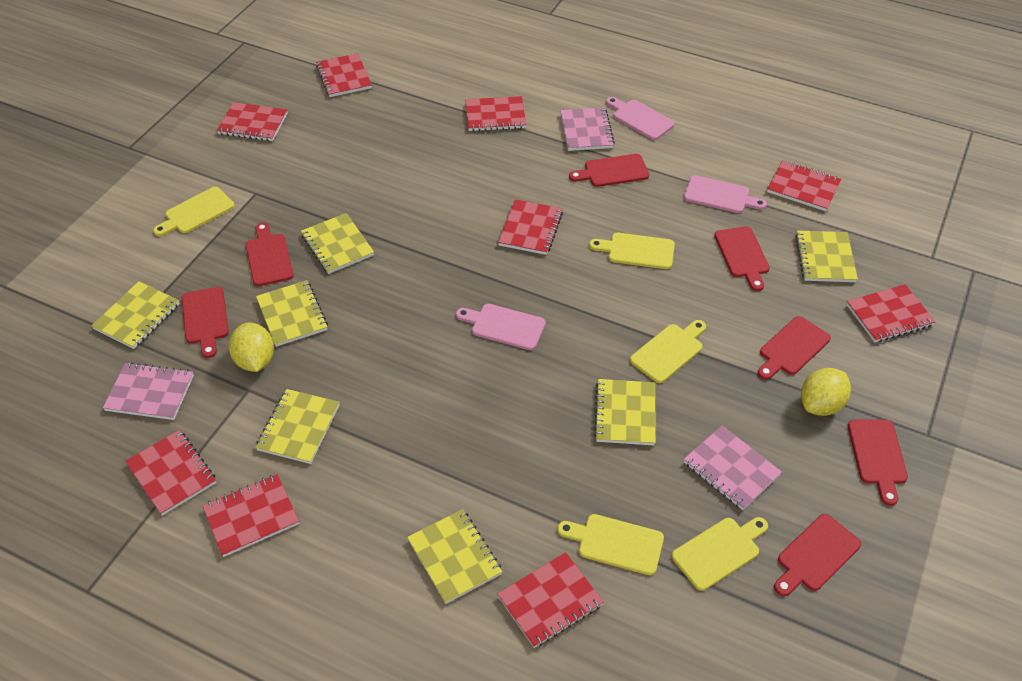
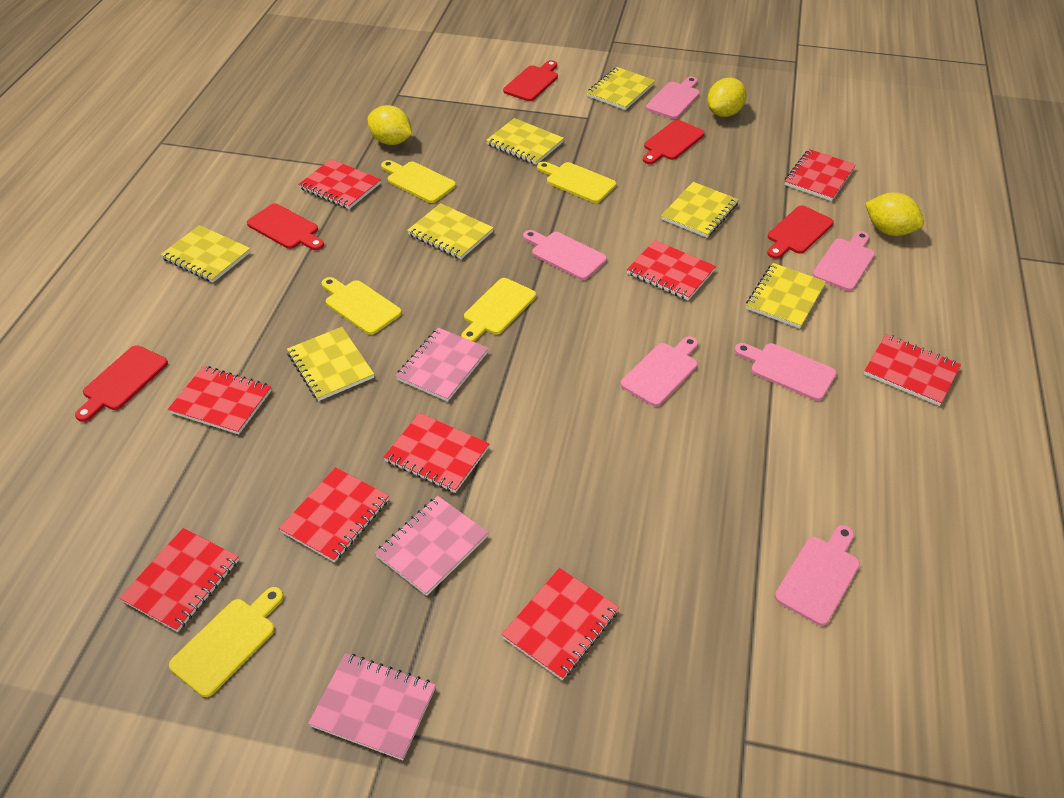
pink cutting board: [456,304,546,350] [606,97,675,140] [684,175,767,213] = 3 -> [523,230,607,280] [621,336,698,406] [646,77,700,119] [734,343,837,401] [775,525,860,626] [813,231,875,291] = 6
red cutting board: [182,287,229,358] [246,222,294,286] [569,154,649,187] [714,227,770,291] [758,316,831,380] [774,514,861,596] [848,419,908,506] = 7 -> [75,345,168,422] [247,204,324,250] [503,60,558,101] [643,120,705,164] [767,205,834,259] = 5
yellow lemon: [229,323,274,372] [801,368,851,416] = 2 -> [368,105,412,145] [707,78,747,117] [865,192,924,236] = 3

